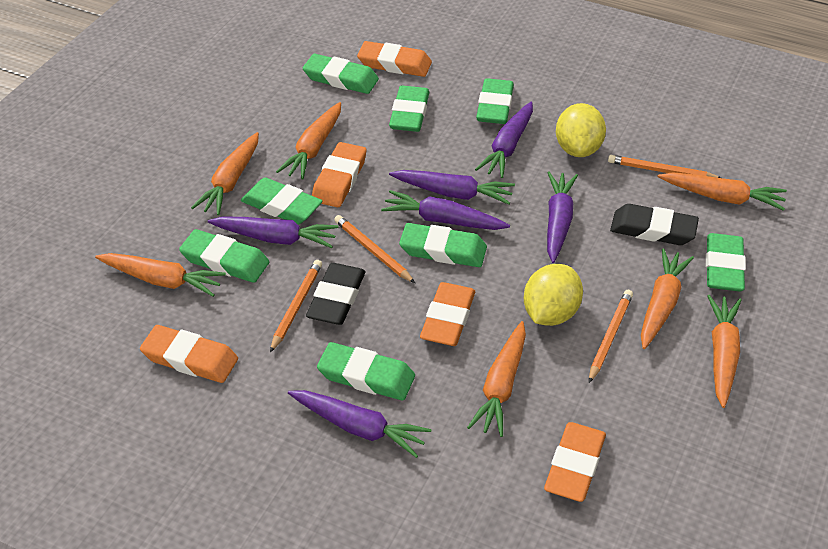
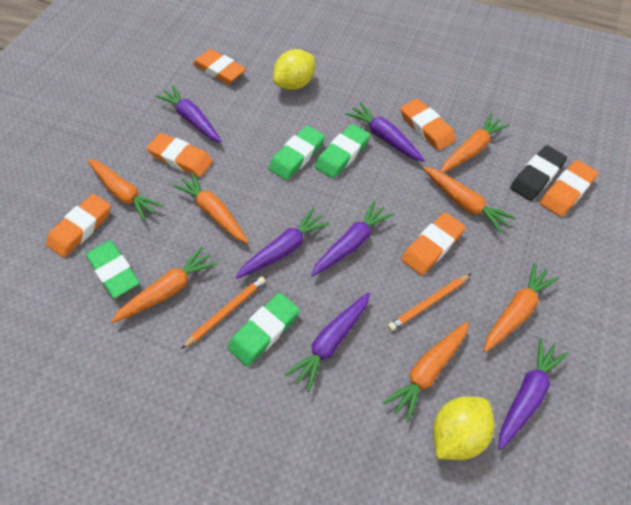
black eraser: [306,263,366,325] [610,204,699,245] = 2 -> [510,145,567,201] = 1
green eraser: [179,229,269,283] [241,178,322,225] [303,54,379,94] [317,342,415,401] [389,86,429,132] [399,223,487,267] [476,78,514,124] [706,233,746,291] = 8 -> [86,240,140,298] [228,293,300,367] [269,126,325,180] [315,124,371,179] = 4
orange eraser: [140,325,238,383] [312,142,366,207] [357,41,432,77] [420,282,475,346] [544,422,606,502] = 5 -> [46,194,111,258] [147,133,213,177] [193,49,246,84] [400,98,456,151] [401,212,466,275] [540,160,598,217] = 6
orange pencil: [270,260,322,352] [334,215,415,283] [589,290,633,383] [608,155,721,178] = 4 -> [181,276,265,349] [388,274,471,331] = 2

